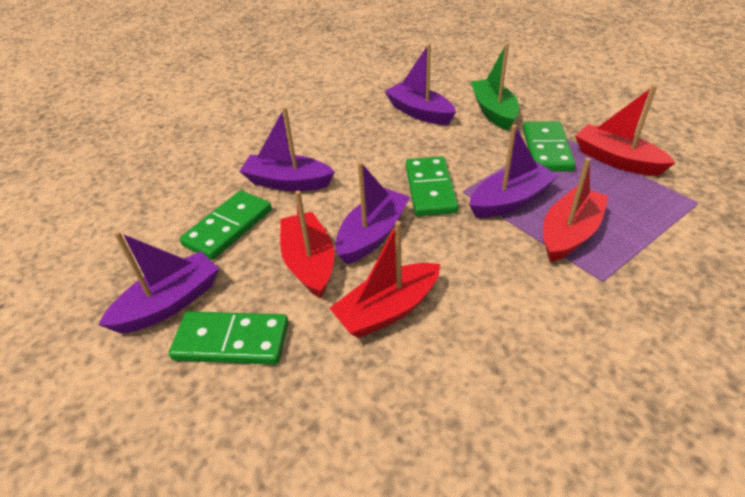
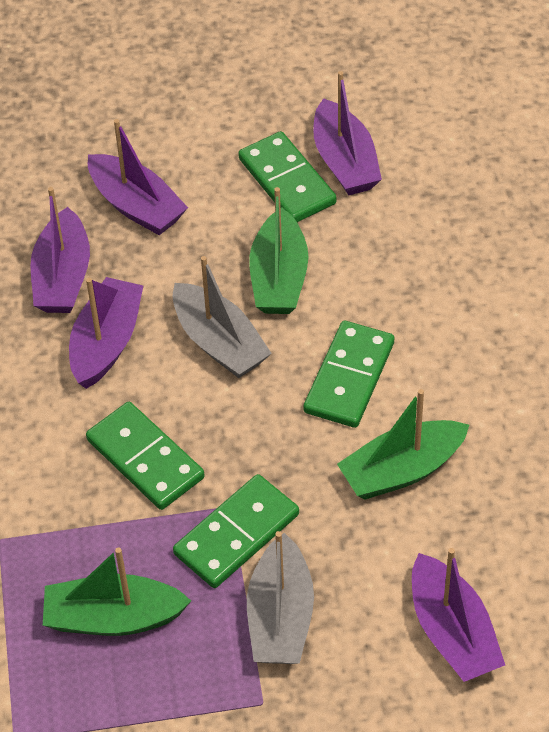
green boat: [471,43,519,131] = 1 -> [43,547,191,636] [249,187,309,314] [337,389,469,500] = 3
grey boat: none = 0 -> [172,256,272,378] [247,531,314,664] = 2
red boat: [280,191,334,298] [329,221,440,338] [543,158,609,262] [575,85,676,176] = 4 -> none = 0

